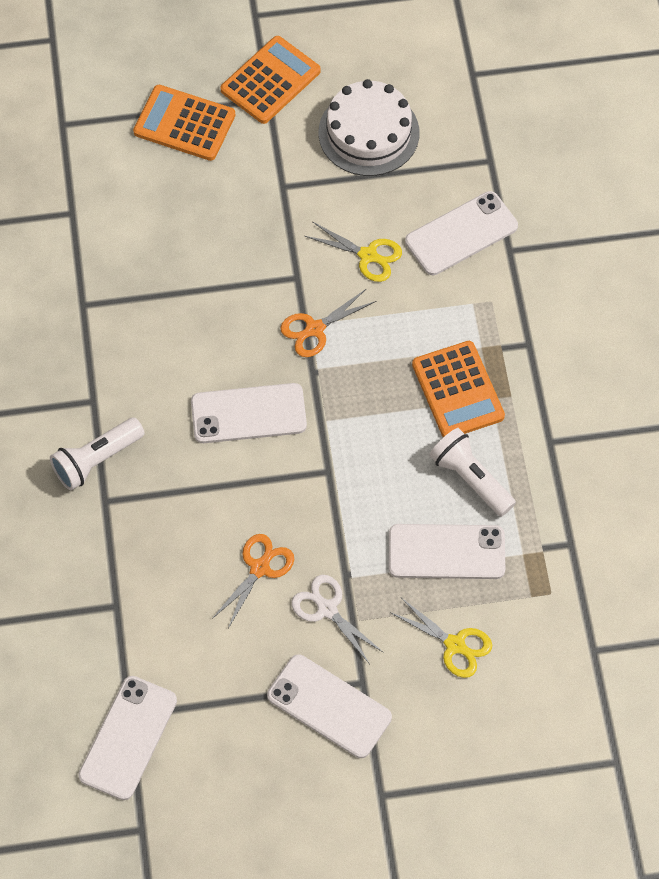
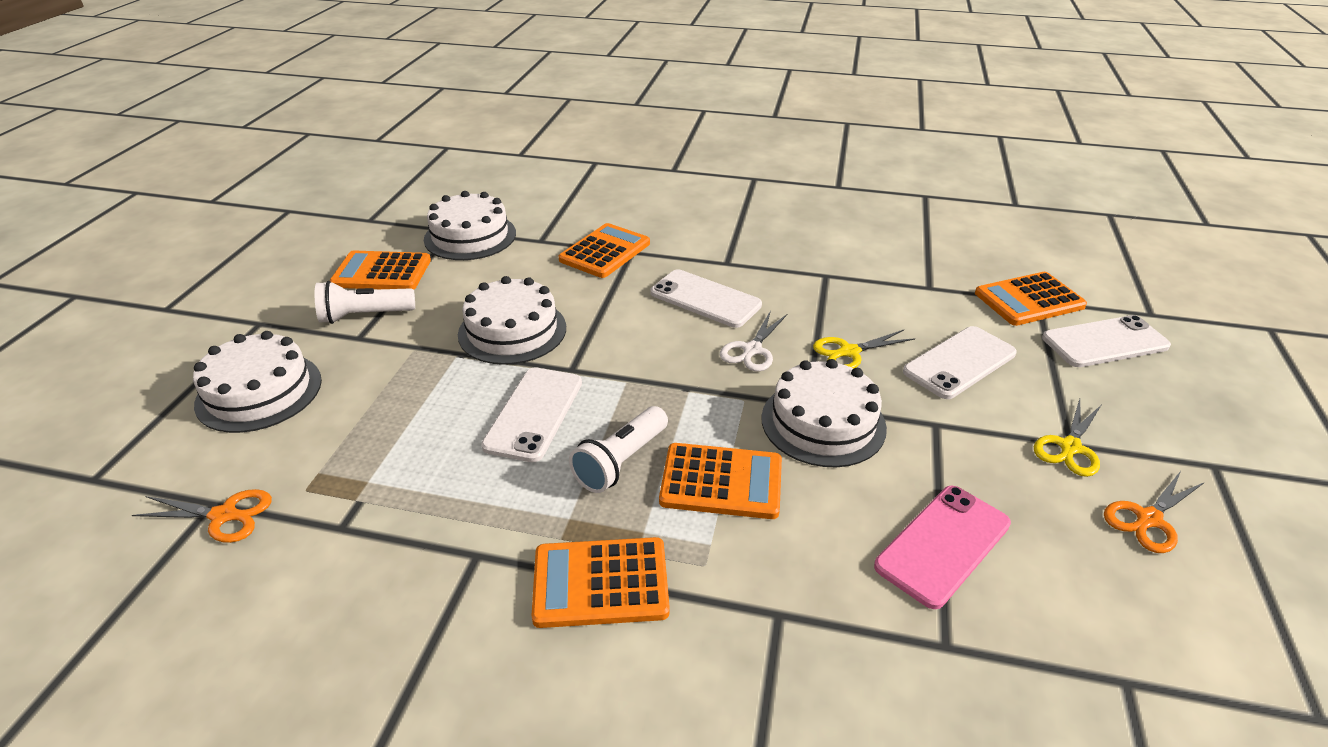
orange calculator: [133,85,235,161] [220,36,321,124] [412,341,505,437] = 3 -> [330,250,431,290] [531,537,670,628] [559,223,650,278] [659,443,782,519] [975,272,1087,326] = 5
pink phone: none = 0 -> [874,486,1011,609] = 1
white cake: [319,79,419,176] = 1 -> [193,331,322,433] [424,191,516,260] [458,276,566,365] [761,359,887,467] = 4
white phone: [78,676,177,800] [191,383,307,443] [267,654,392,758] [389,524,505,579] [405,191,518,275] = 5 -> [481,367,582,462] [651,269,762,328] [903,326,1017,399] [1042,315,1171,367] = 4

